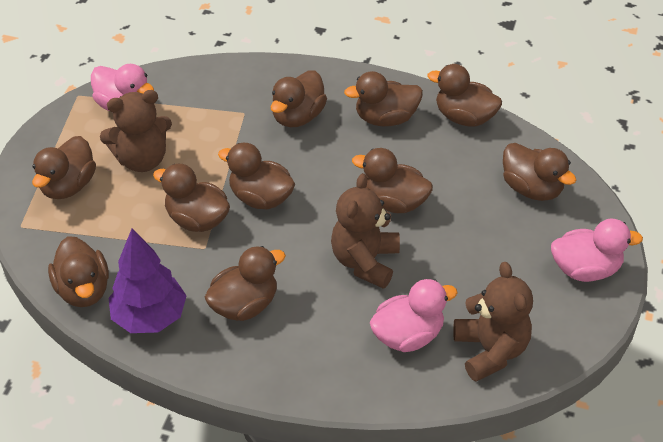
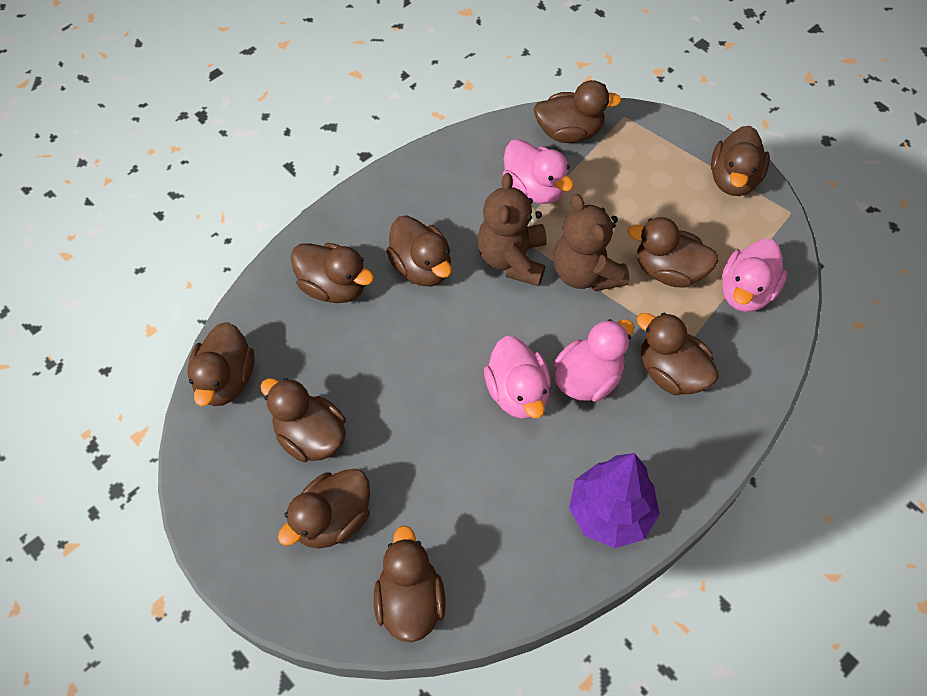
brown teddy bear: [100,90,172,172] [331,173,400,289] [453,262,533,382] = 3 -> [477,173,547,286] [553,194,629,291] = 2
pink duck: [91,64,154,112] [370,279,457,352] [551,219,643,282] = 3 -> [484,336,551,419] [503,139,574,204] [554,319,634,402] [722,239,787,312] = 4

